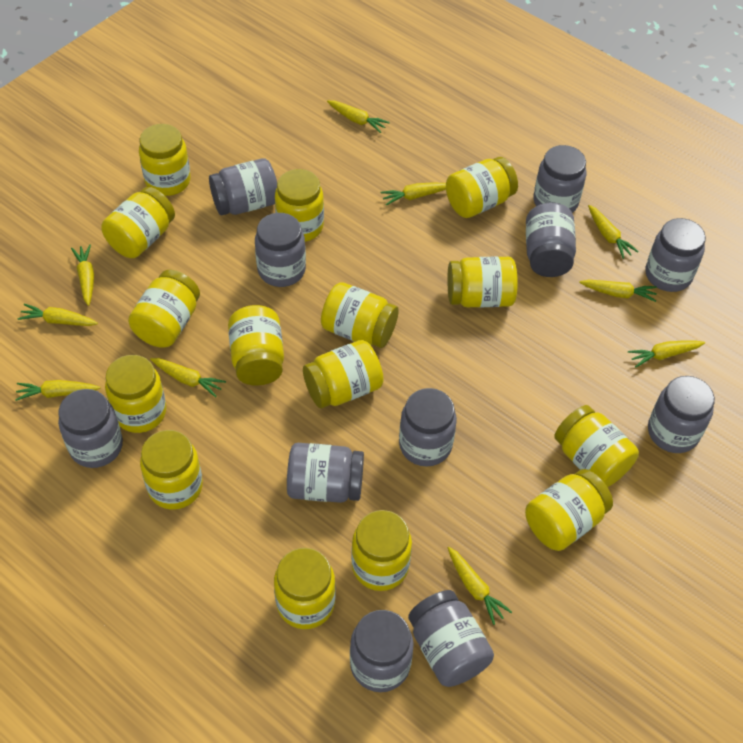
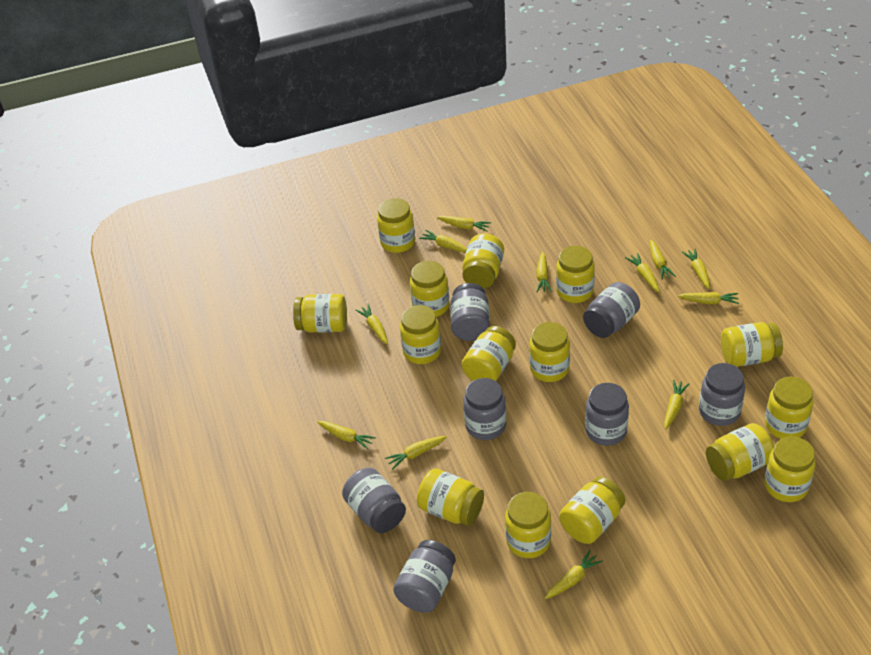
grey jar: [58,389,123,468] [209,158,277,215] [255,213,306,287] [287,443,364,503] [350,610,414,692] [399,388,457,467] [408,590,494,687] [526,203,576,277] [534,145,586,213] [645,218,706,292] [648,376,715,453] = 11 -> [342,468,406,533] [393,540,456,613] [450,283,490,341] [463,378,506,440] [583,282,640,338] [585,383,629,446] [699,363,745,426] = 7
yellow carrot: [15,380,101,401] [18,304,98,326] [71,245,94,306] [150,358,226,397] [327,100,390,133] [381,183,446,206] [448,547,512,625] [579,280,657,302] [588,205,639,259] [628,340,705,367] = 10 -> [317,421,376,450] [356,304,388,345] [385,436,447,470] [419,230,467,253] [437,216,491,232] [536,252,552,292] [544,550,603,599] [625,253,660,292] [650,240,676,280] [664,380,689,429] [677,292,739,304] [682,249,710,289] = 12

